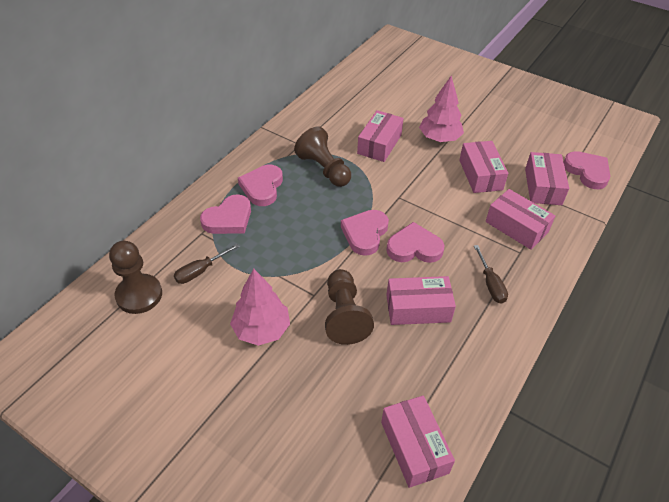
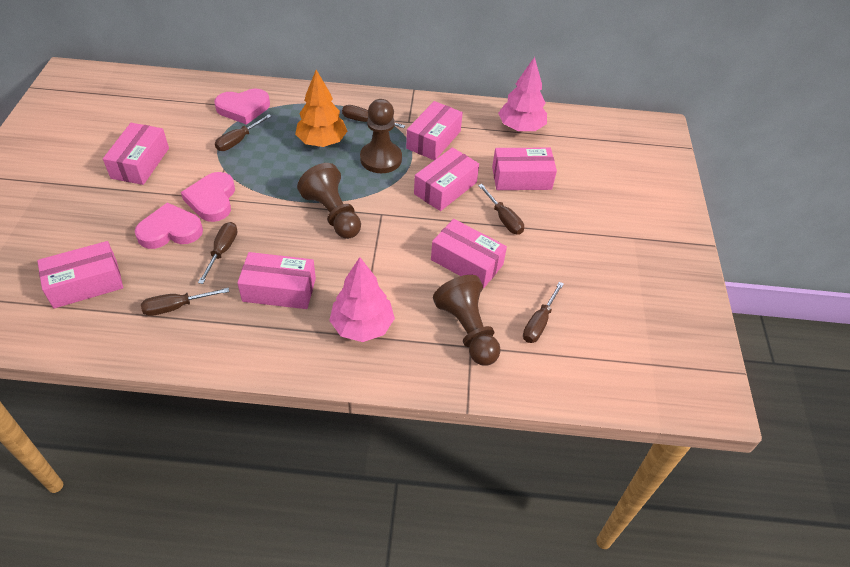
brown screwdriver: [174,244,240,284] [474,245,508,304] = 2 -> [141,288,229,316] [198,222,237,284] [215,114,271,151] [342,105,405,128] [478,184,524,235] [523,282,564,343] = 6
orange tree: none = 0 -> [295,70,347,147] = 1
pink box: [357,110,404,162] [381,396,455,488] [386,276,456,325] [459,141,508,193] [486,189,555,250] [525,152,569,205] = 6 -> [37,241,123,309] [103,123,169,185] [237,252,316,309] [406,101,463,160] [414,147,479,211] [431,219,507,289] [492,148,557,190] = 7
pink heart: [200,194,251,234] [238,165,283,206] [341,210,389,256] [386,222,445,263] [564,151,610,189] = 5 -> [135,203,203,249] [181,172,235,222] [214,89,270,125] = 3

